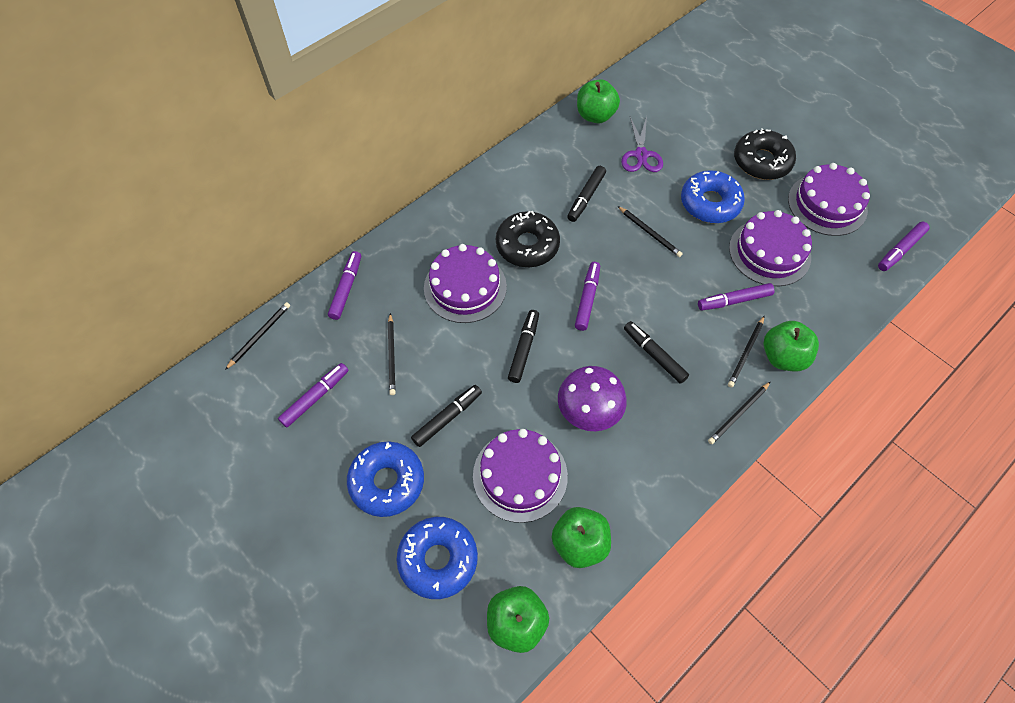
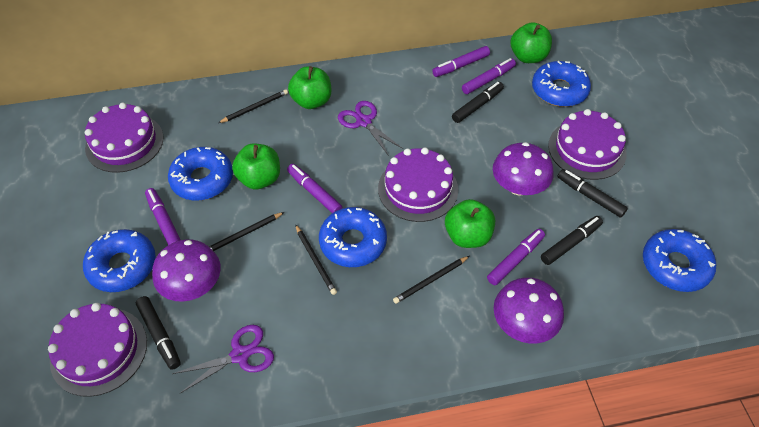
black donut: [496,211,560,267] [734,128,796,180] = 2 -> none = 0
black pencil: [225,302,290,370] [388,313,396,395] [618,206,683,257] [708,382,770,444] [728,316,764,387] = 5 -> [209,212,284,251] [218,89,288,123] [295,224,337,295] [393,256,469,304] = 4
blue donut: [347,442,424,517] [396,517,478,599] [681,170,745,223] = 3 -> [83,229,156,292] [168,147,233,201] [319,207,387,267] [532,61,591,107] [643,229,716,292] = 5
purple mushroom: [558,366,627,431] = 1 -> [152,239,221,302] [493,142,554,196] [494,277,564,343] = 3
purple scissors: [621,116,663,172] = 1 -> [172,325,274,394] [338,101,403,156] = 2

